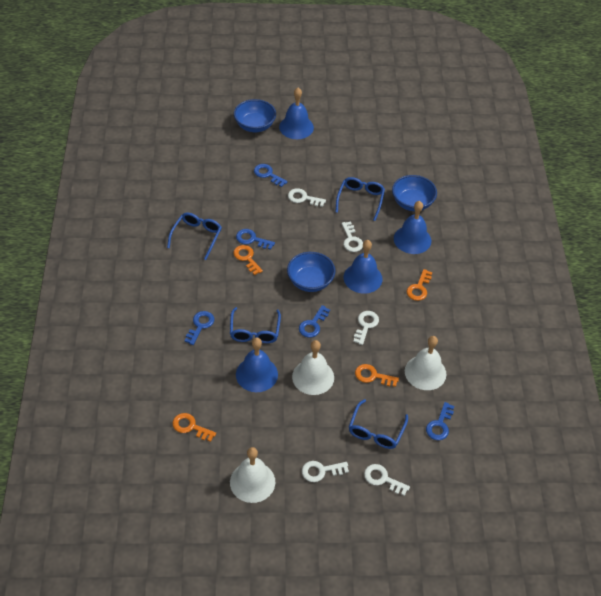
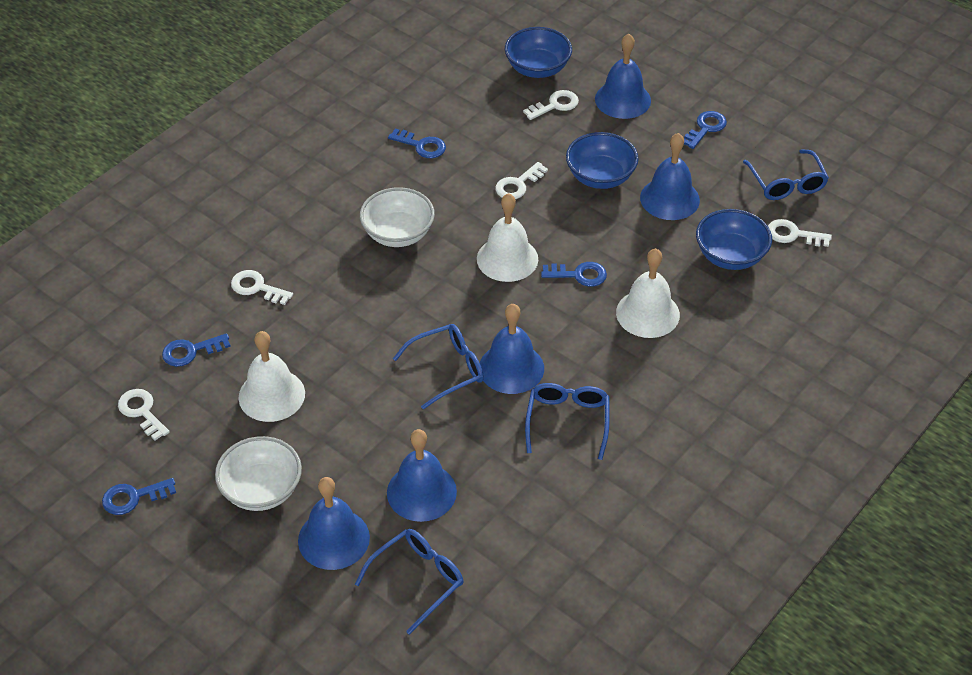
blue bell: [236,337,278,392] [279,88,314,139] [343,240,382,294] [394,201,431,254] = 4 -> [298,477,370,570] [387,429,457,522] [480,304,544,394] [595,34,651,119] [640,133,700,220] = 5
orange key: [172,413,216,442] [233,245,263,275] [355,364,399,387] [407,269,432,301] = 4 -> none = 0
white bowl: none = 0 -> [215,436,302,511] [360,187,435,247] = 2

